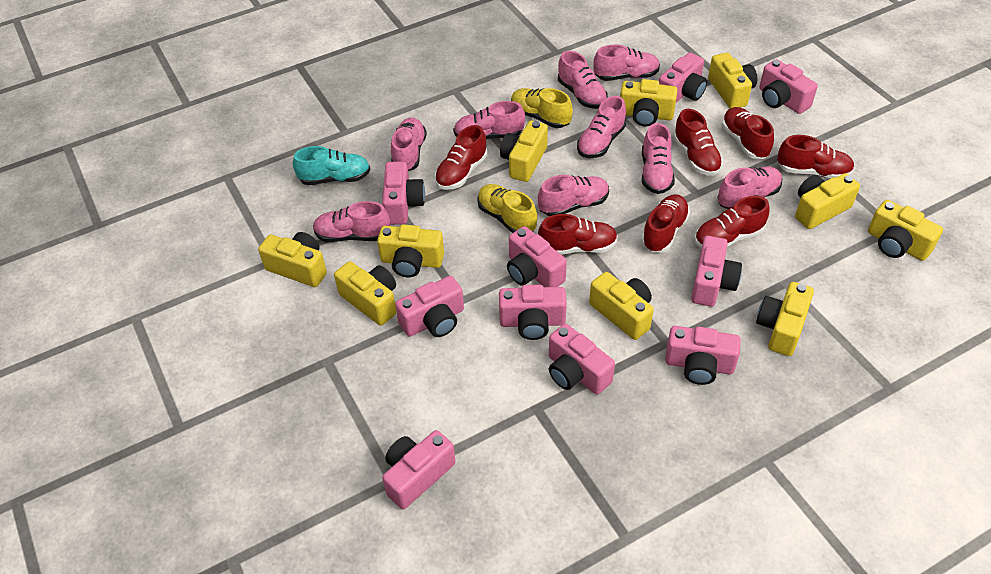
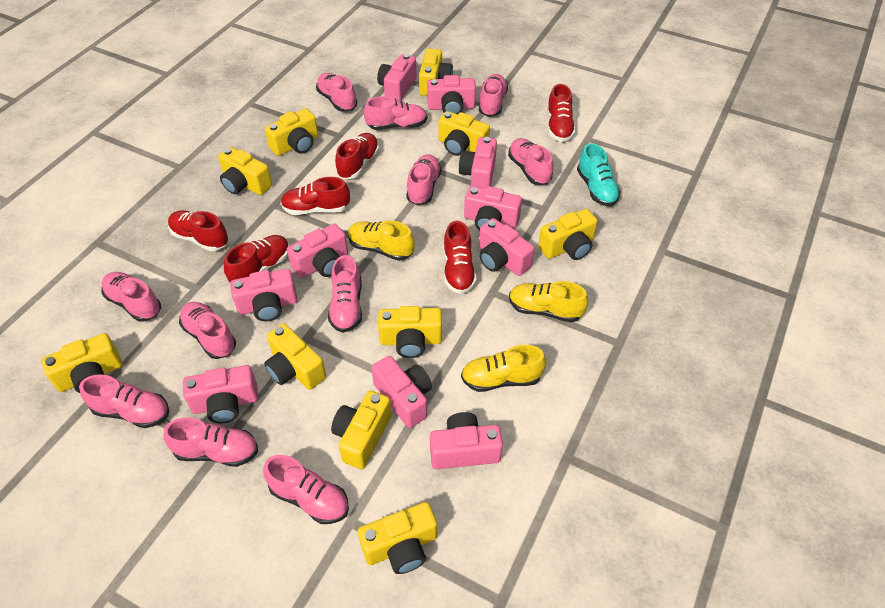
pink shoe: [313,201,390,242] [391,117,427,171] [453,101,525,139] [538,175,609,216] [558,51,608,109] [577,96,626,158] [593,44,660,81] [642,123,675,194] [718,167,782,209] = 9 -> [79,374,169,428] [101,272,161,322] [163,417,258,467] [179,302,236,359] [263,455,349,524] [316,73,357,112] [328,255,362,333] [364,96,427,130] [406,154,442,205] [479,74,508,117] [508,138,553,185] = 11
red shoe: [435,125,487,190] [538,214,618,255] [641,194,690,252] [673,109,723,176] [694,196,770,248] [721,107,774,159] [777,135,854,179] = 7 -> [168,210,229,251] [224,235,289,282] [281,177,350,215] [335,133,379,179] [443,221,477,294] [547,84,576,142] = 6
yellow shoe: [477,184,537,233] [511,88,573,128] = 2 -> [348,221,415,261] [461,345,546,392] [509,281,588,322] = 3

